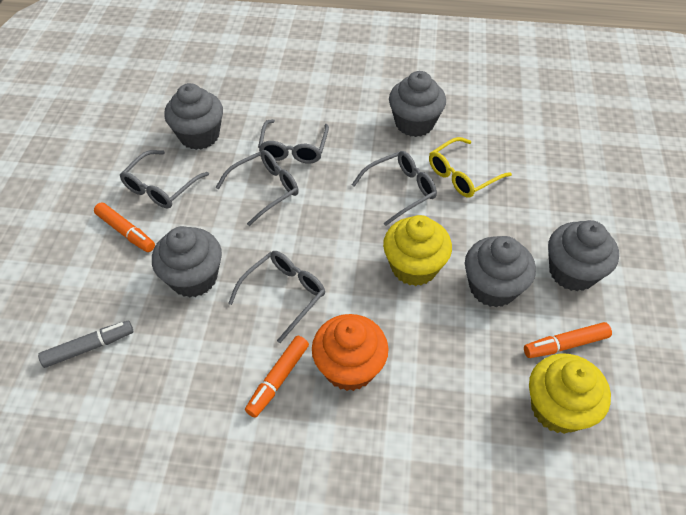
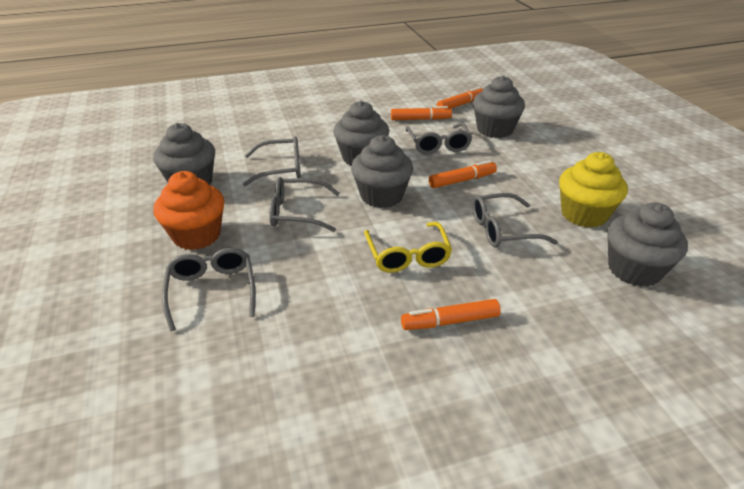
grey marker: [38,321,133,368] = 1 -> none = 0
orange marker: [94,202,155,252] [245,336,309,418] [524,322,612,358] = 3 -> [391,106,452,120] [401,299,501,330] [429,160,497,188] [437,87,483,109] = 4
yellow cupcake: [383,215,452,286] [529,354,611,434] = 2 -> [559,152,628,228] = 1

